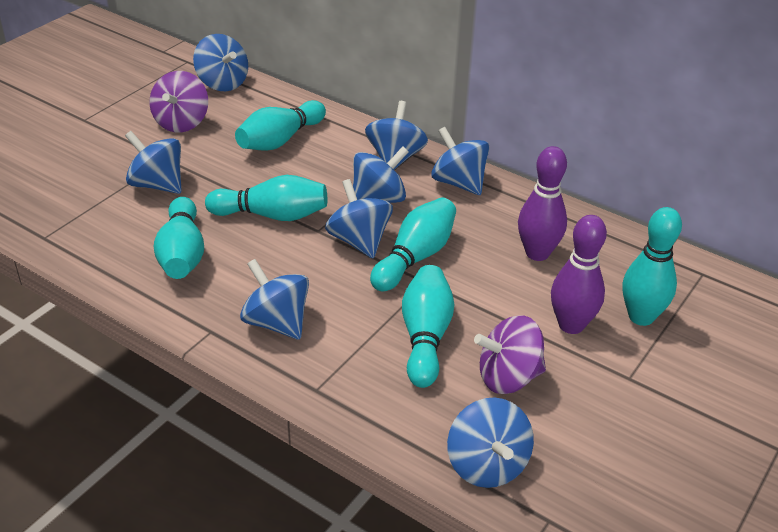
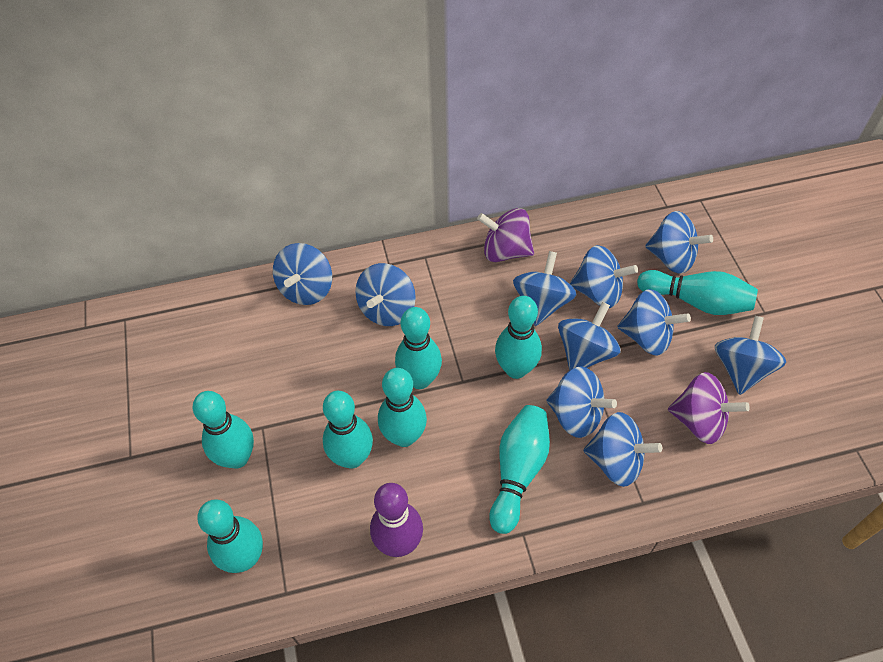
blue spinning top: [125,131,182,194] [193,34,248,91] [240,259,309,340] [325,179,393,258] [353,147,409,203] [365,101,428,170] [431,127,490,195] [447,398,534,488] = 8 -> [273,243,332,305] [355,263,416,326] [513,251,577,326] [547,366,617,438] [558,302,621,371] [570,245,638,308] [583,412,662,487] [618,289,691,356] [645,211,713,274] [715,316,786,395] = 10
purple bowling pin: [518,146,567,261] [551,215,607,334] = 2 -> [370,483,423,557] = 1
turquoise bowling pin: [154,197,204,279] [205,175,327,221] [235,100,326,151] [370,198,456,292] [402,265,454,388] [623,207,682,326] = 6 -> [192,391,254,469] [197,499,263,573] [323,391,373,469] [378,368,427,447] [395,307,442,389] [489,405,550,534] [495,296,542,379] [637,270,758,315] = 8

